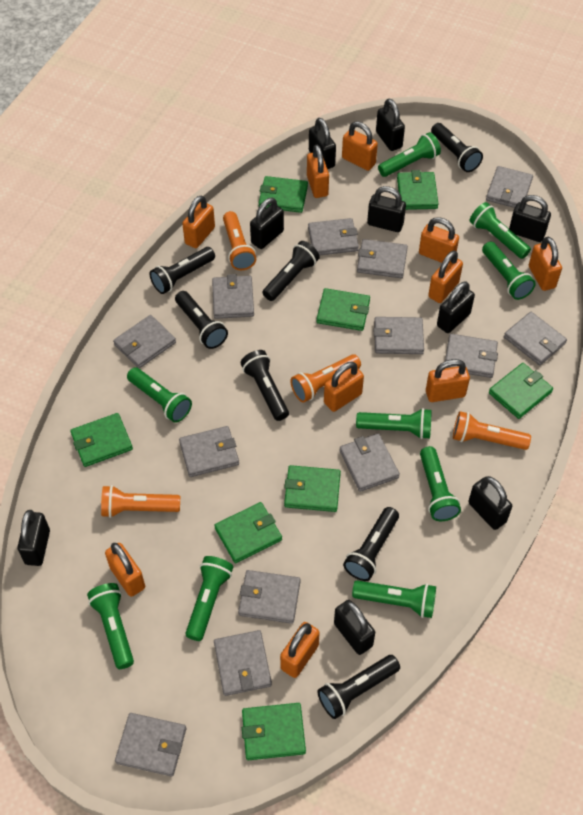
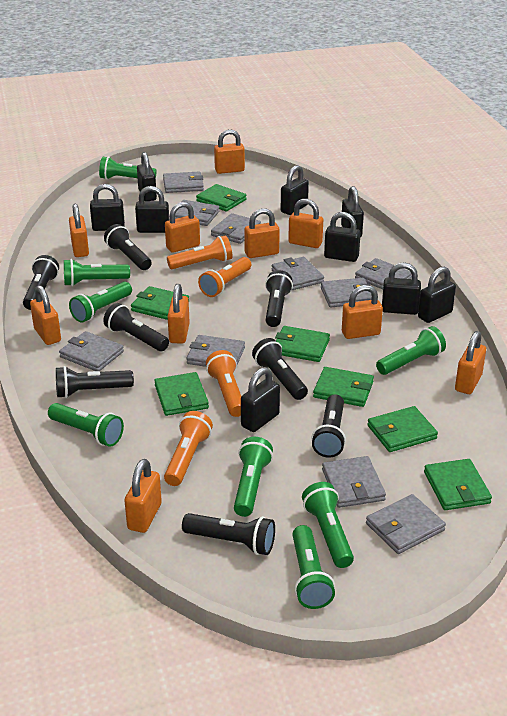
black flashlight: [149,247,215,294] [175,291,228,349] [241,350,289,421] [262,241,319,301] [317,655,400,719] [343,507,399,581] [431,123,483,172] = 7 -> [23,255,59,310] [56,366,134,398] [103,303,169,351] [104,224,152,270] [182,513,275,555] [252,338,308,400] [265,270,293,327] [311,394,346,458] = 8
green flashlight: [87,583,134,669] [127,367,192,423] [185,556,233,641] [352,580,436,618] [356,408,432,439] [378,132,441,177] [420,446,461,521] [469,202,531,259] [482,242,536,300] = 9 -> [48,403,124,447] [64,259,130,286] [69,282,132,323] [99,156,156,180] [234,437,273,517] [292,525,335,609] [302,482,354,568] [376,326,446,375] = 8
green wallet: [70,413,133,467] [214,502,282,563] [242,703,306,760] [259,176,308,213] [284,465,341,512] [316,288,370,331] [397,170,439,210] [489,363,553,419] = 8 -> [131,286,189,320] [154,372,209,416] [196,184,246,212] [275,326,330,362] [313,367,374,407] [367,406,438,452] [424,459,492,510] = 7
grey wallet: [113,315,176,368] [115,713,186,777] [179,426,239,477] [212,274,254,319] [214,630,272,696] [238,570,301,624] [308,218,359,256] [339,433,400,492] [357,239,408,278] [374,317,424,354] [445,334,498,378] [486,166,533,208] [504,312,567,366] = 13 -> [59,331,124,371] [163,172,204,193] [175,200,220,226] [187,335,245,367] [211,213,261,244] [272,257,324,290] [321,278,372,307] [322,456,386,508] [355,258,412,289] [366,494,446,554] = 10

